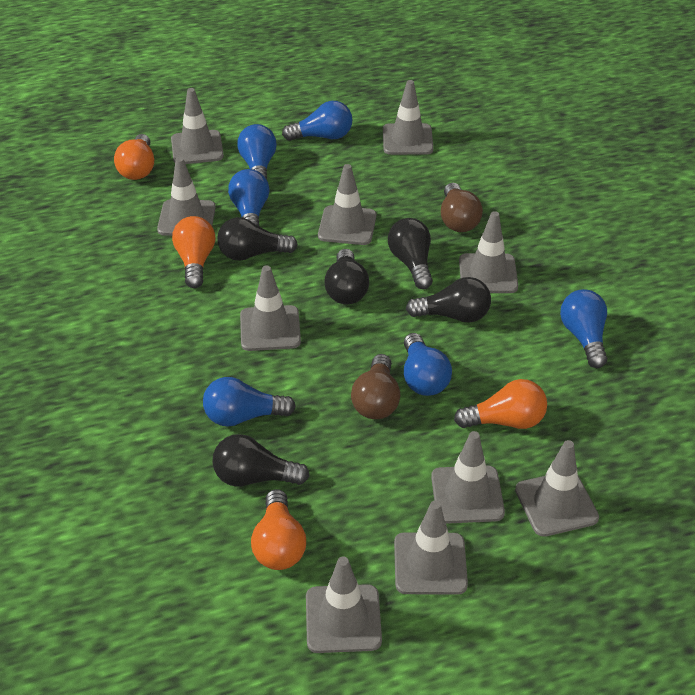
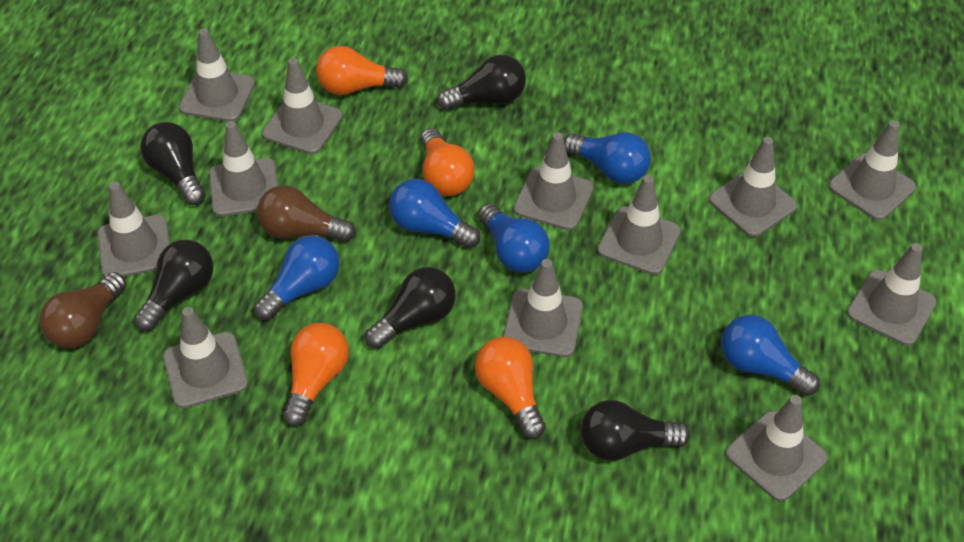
blue light bulb: [203,377,296,427] [228,169,269,226] [237,124,277,179] [282,101,352,141] [404,333,452,396] [560,289,607,368] = 6 -> [254,236,340,320] [389,179,480,249] [478,203,549,273] [564,132,651,184] [721,315,820,396] = 5
grey traffic cone: [157,157,216,236] [171,88,224,164] [240,265,301,351] [306,556,382,653] [318,164,376,245] [383,80,433,155] [394,501,468,595] [431,431,505,524] [459,211,518,293] [515,440,599,537] = 10 -> [98,182,170,277] [163,307,248,408] [179,29,255,122] [209,121,278,217] [262,58,343,154] [503,259,583,357] [513,132,594,230] [597,175,681,275] [709,137,797,237] [726,395,828,501] [829,120,916,220] [847,243,937,346] = 12

